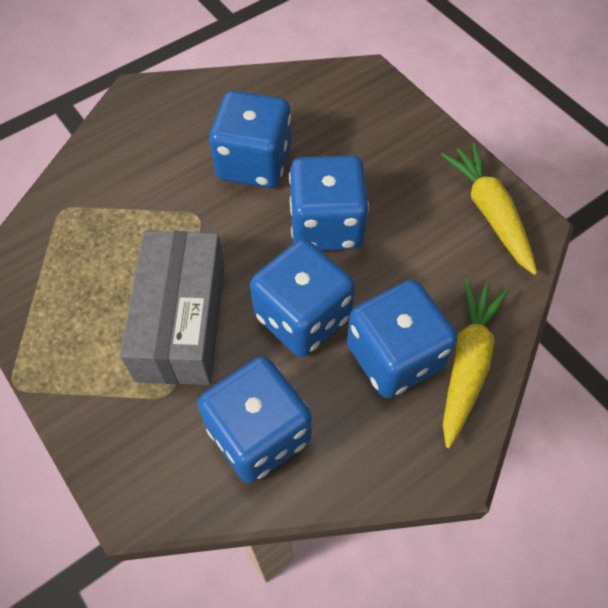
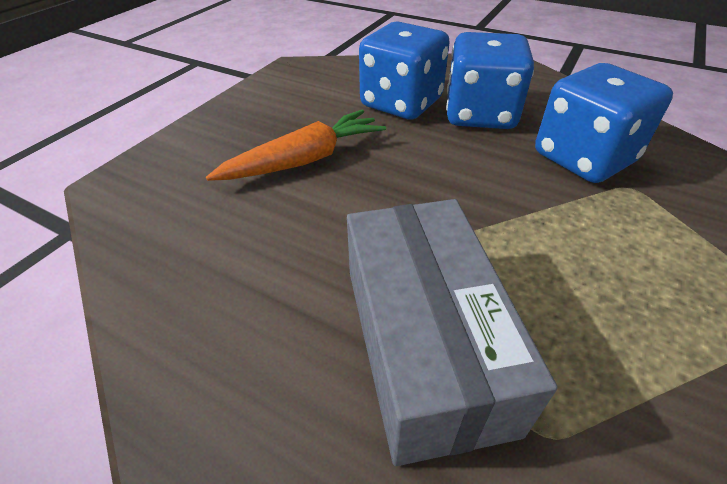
blue dice: [197,356,312,483] [209,91,291,188] [250,239,355,357] [289,155,369,251] [347,280,457,398] = 5 -> [359,22,450,120] [446,32,534,129] [535,63,673,183] = 3
orange carrot: none = 0 -> [206,110,386,181] = 1
yellow carrot: [441,143,537,275] [443,279,509,448] = 2 -> none = 0

